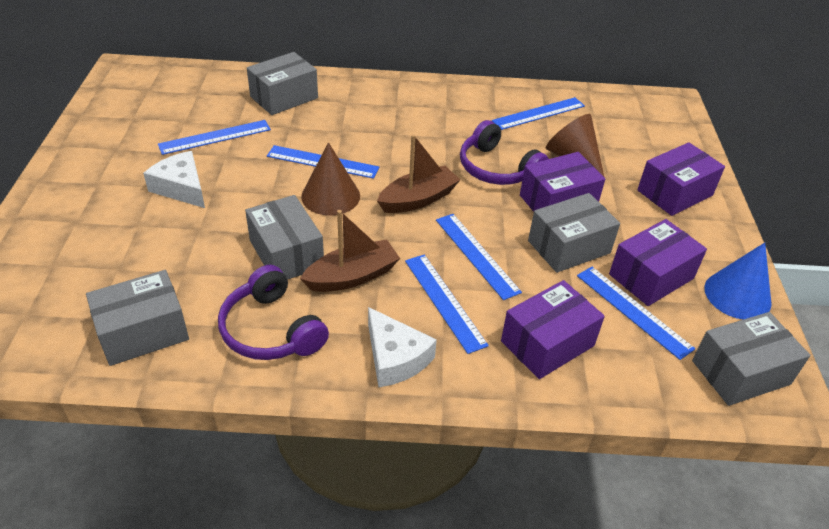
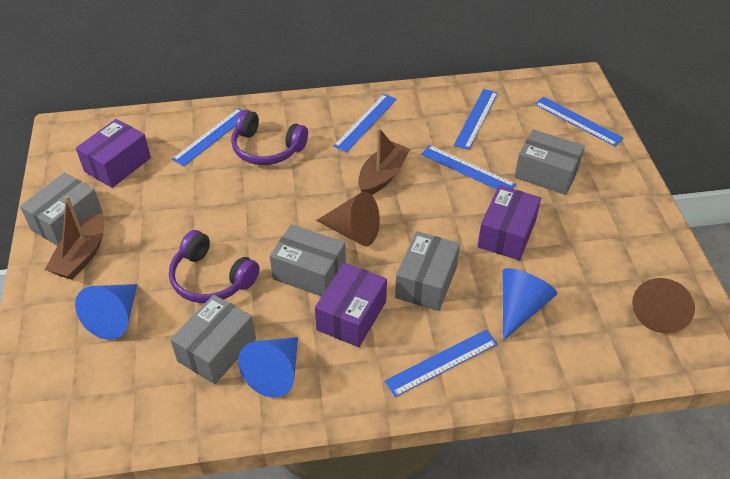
blue cone: [704,243,772,320] = 1 -> [75,284,137,340] [238,337,298,397] [503,268,557,341] = 3
purple box: [501,280,605,379] [520,152,605,212] [609,219,707,306] [637,142,725,216] = 4 -> [76,119,151,188] [315,263,387,347] [477,185,541,260] = 3
white cheese: [143,151,205,208] [368,307,437,387] = 2 -> none = 0

